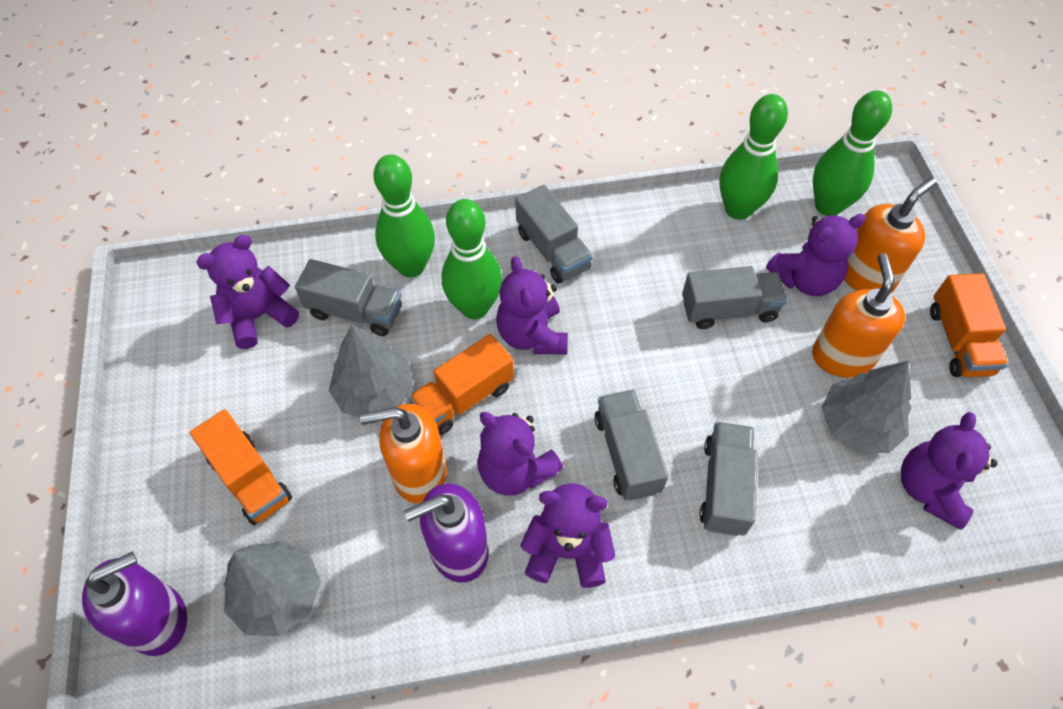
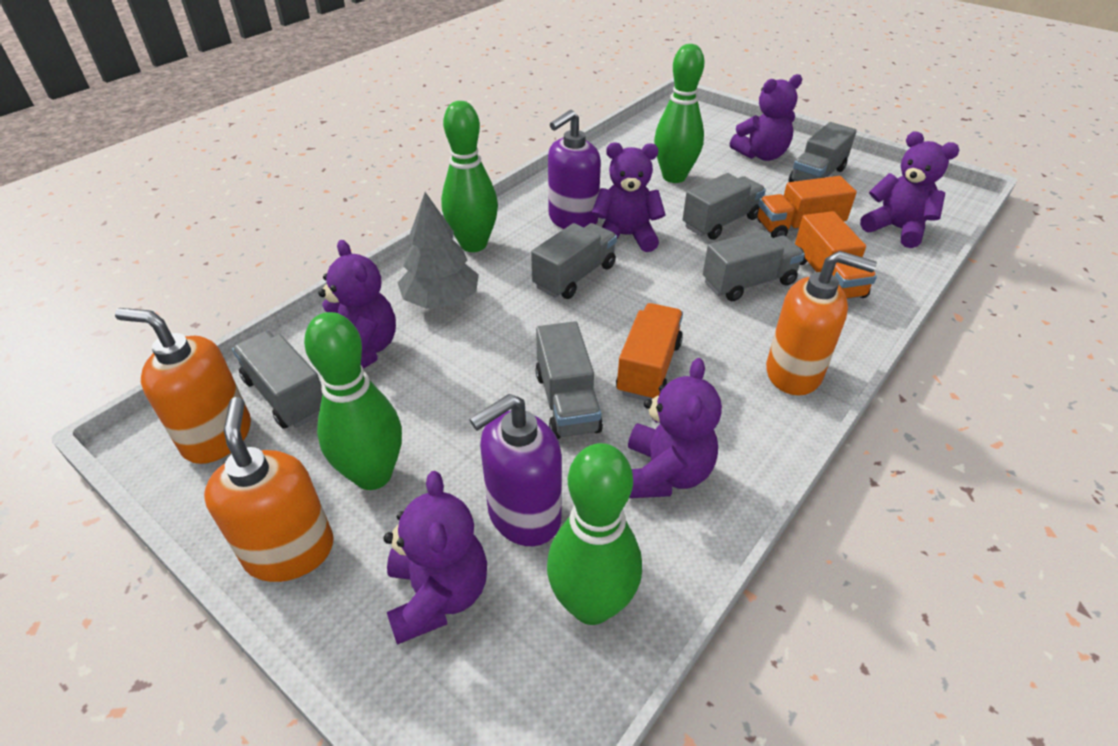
grey tree: [224,541,321,636] [329,325,414,417] [822,361,912,453] = 3 -> [398,192,479,309] = 1
grey truck: [295,259,402,336] [515,185,593,284] [595,390,668,501] [682,266,787,329] [699,422,758,536] = 5 -> [232,331,323,429] [531,223,617,299] [535,321,603,439] [683,173,766,240] [703,230,805,301] [789,122,857,182] = 6

